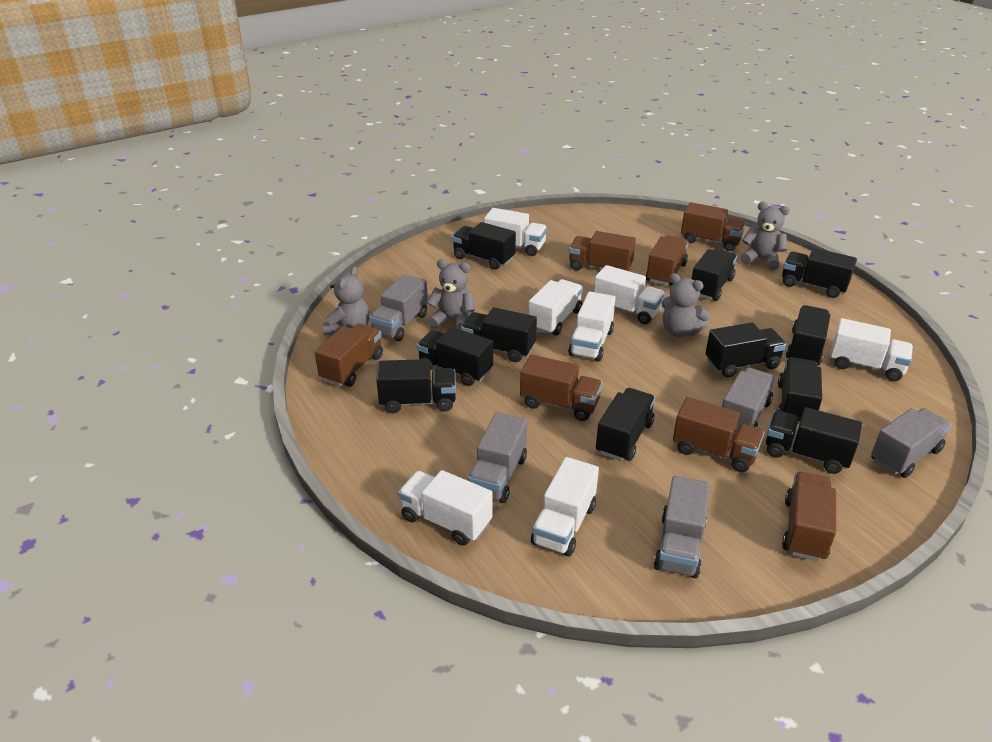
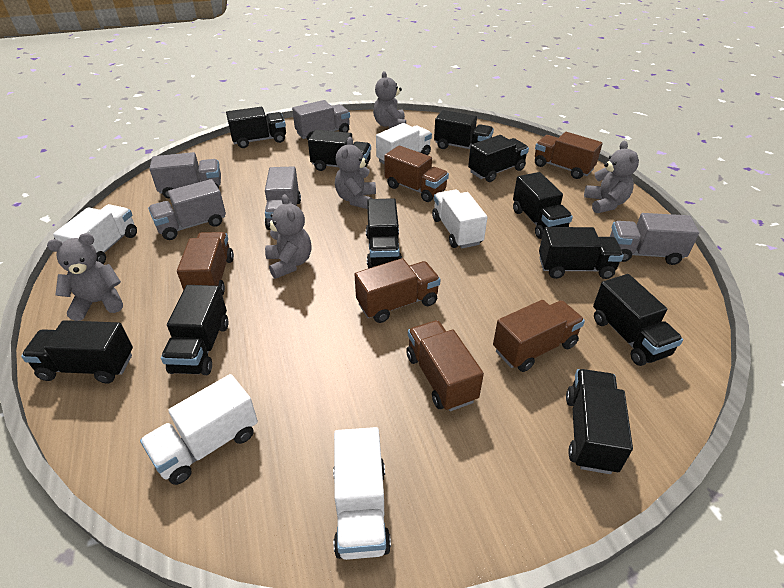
brown truck: [315,324,383,387] [520,354,602,421] [569,231,636,271] [646,236,689,286] [673,397,764,472] [681,202,746,251] [782,472,836,561] = 7 -> [177,232,234,295] [355,258,441,323] [384,145,449,202] [406,320,484,411] [493,300,585,372] [535,132,603,179] = 6
grey teddy bear: [323,267,370,335] [427,259,475,330] [662,273,710,337] [740,202,790,270] = 4 -> [47,233,123,321] [265,194,312,279] [335,137,376,209] [373,71,406,129] [584,141,639,213] = 5
white truck: [398,470,493,546] [484,208,547,256] [528,279,583,336] [531,457,599,557] [568,292,615,362] [594,265,665,324] [830,318,913,381] = 7 -> [53,204,137,264] [140,374,258,485] [333,427,391,560] [376,123,432,164] [432,189,487,248] = 5

